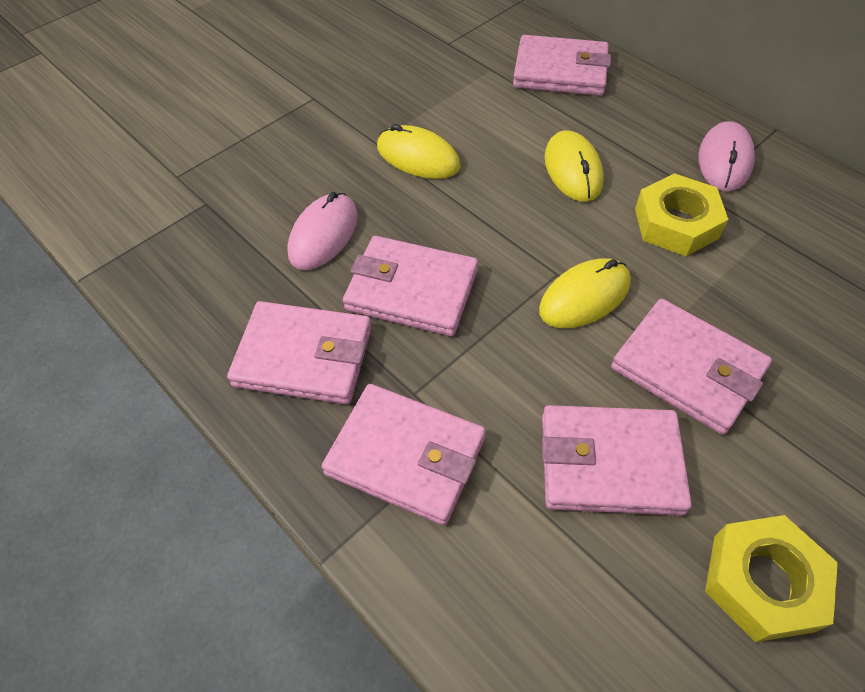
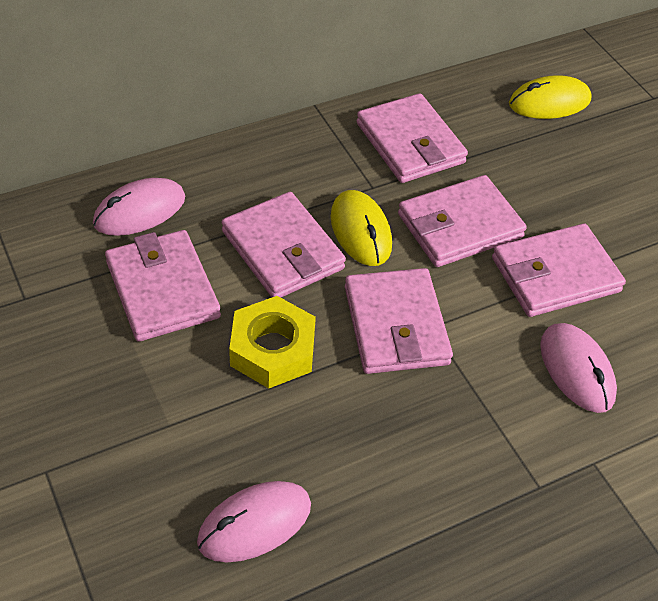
pink mouse: [287,192,358,270] [698,121,755,191] = 2 -> [93,178,185,236] [197,481,311,562] [540,323,617,413] = 3
yellow mouse: [377,124,461,179] [539,258,631,328] [545,131,604,202] = 3 -> [331,190,392,266] [509,75,592,119] = 2
yellow nut: [635,173,728,256] [705,515,838,642] = 2 -> [229,296,316,389] = 1

